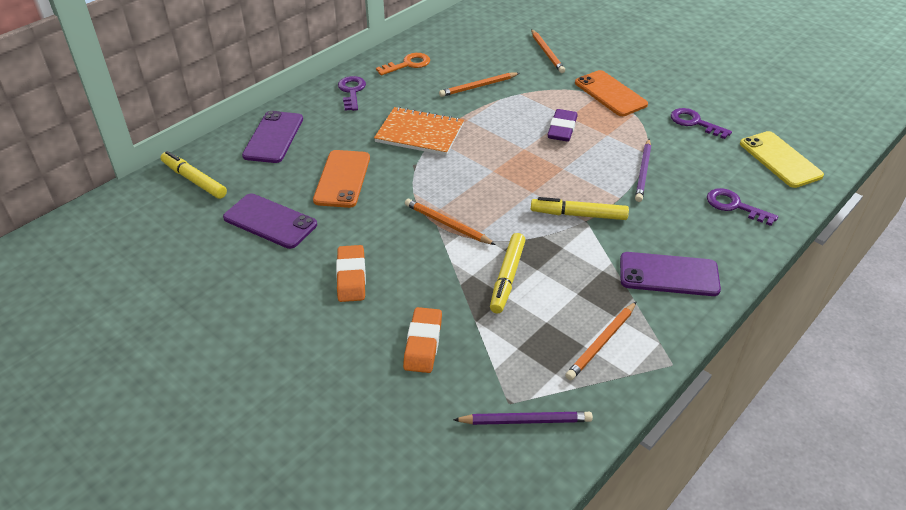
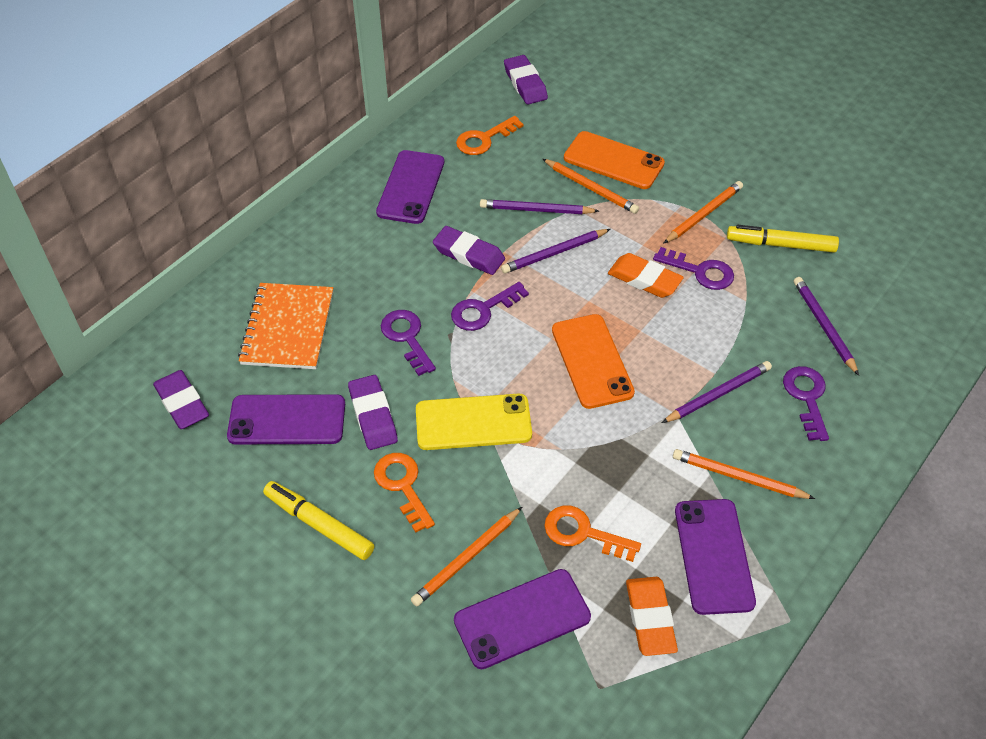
orange key: [376,53,430,75] = 1 -> [374,453,435,533] [456,116,524,155] [544,505,641,562] = 3
purple eraser: [547,109,578,142] = 1 -> [153,370,209,429] [348,375,398,450] [433,226,505,275] [504,55,548,104] = 4
purple key: [338,76,366,111] [671,108,732,139] [707,188,778,226] = 3 -> [381,310,436,376] [451,282,529,331] [653,247,734,290] [783,366,829,441] = 4
purple pencil: [453,411,593,425] [635,139,651,202] = 2 -> [480,199,599,214] [501,229,610,274] [662,361,772,423] [794,277,859,376] = 4
purple phone: [223,193,317,249] [242,111,303,163] [620,252,721,296] = 3 -> [227,394,345,444] [376,150,444,224] [454,569,591,669] [675,499,756,615] = 4
yellow marker: [161,151,227,199] [490,233,525,313] [531,197,629,220] = 3 -> [263,481,374,560] [727,225,839,252] = 2

